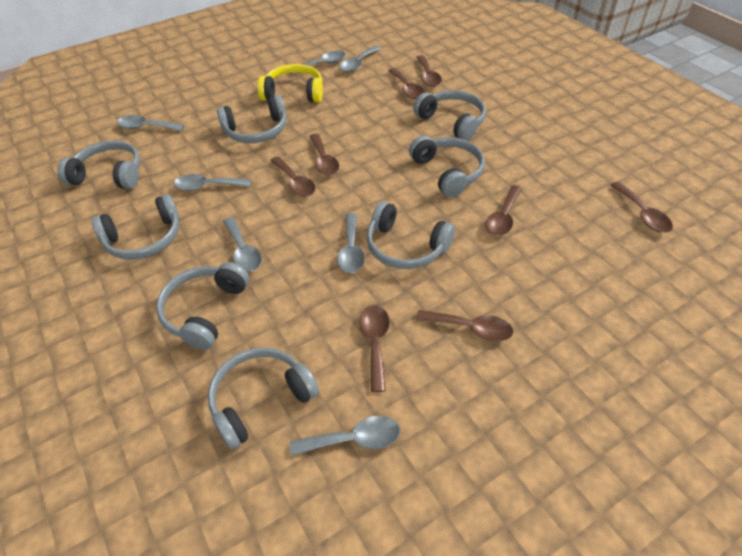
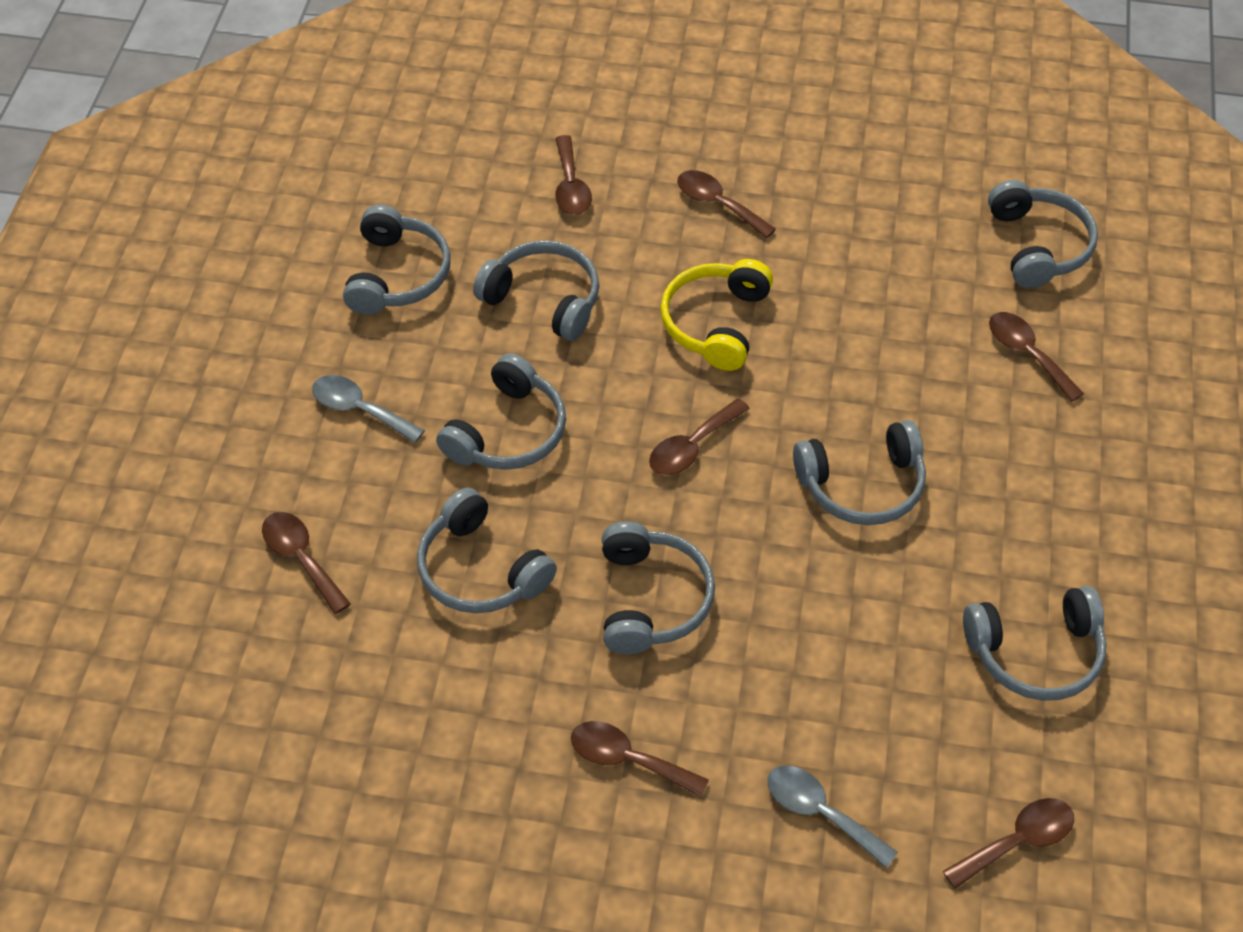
brown spoon: [270,156,315,197] [310,133,339,176] [359,305,390,392] [388,68,425,99] [416,55,442,87] [416,310,513,341] [485,185,522,236] [611,182,673,233] = 8 -> [262,512,351,614] [555,135,592,215] [571,721,709,797] [649,398,750,475] [677,170,776,238] [943,798,1074,889] [989,312,1084,402] = 7
grey spoon: [117,115,185,131] [174,174,251,191] [223,217,262,272] [290,416,400,456] [291,51,346,75] [337,213,365,273] [339,46,381,72] = 7 -> [312,375,425,443] [768,766,898,868] = 2

